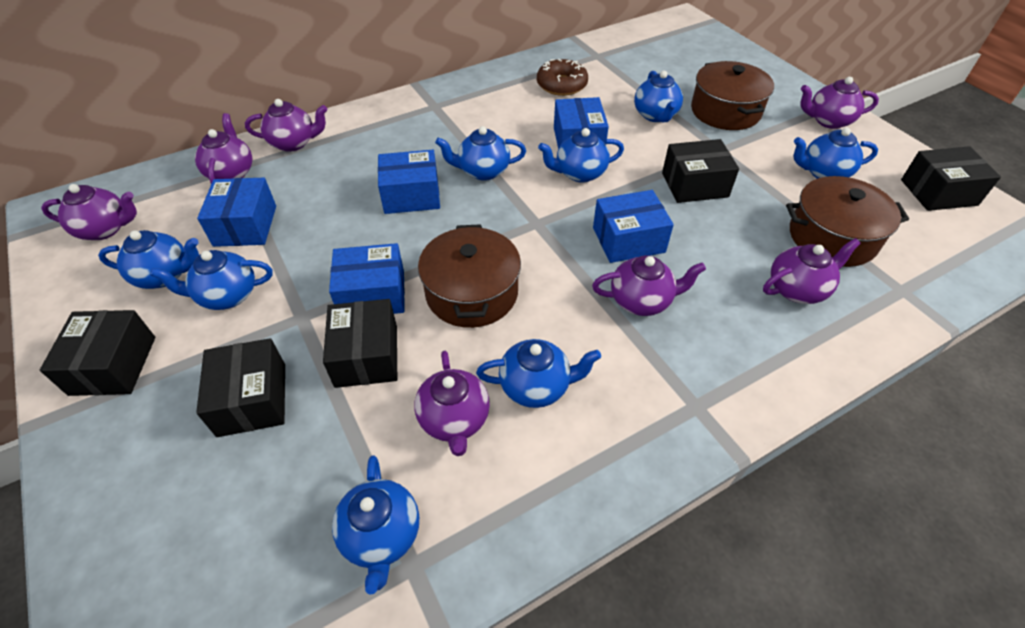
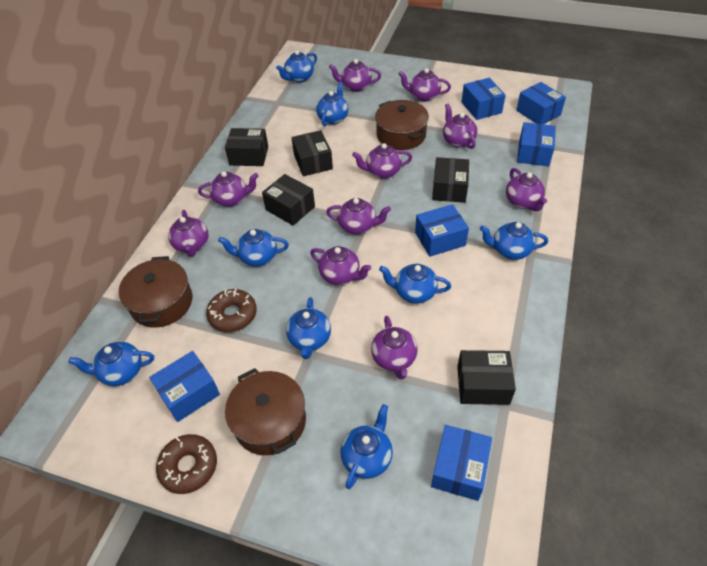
blue box: [197,178,276,247] [329,243,405,314] [378,150,440,214] [554,97,609,149] [593,190,674,263] = 5 -> [149,351,220,422] [415,204,469,257] [431,425,492,501] [462,78,506,120] [516,82,566,124] [517,122,556,166] = 6
brown donut: [537,58,588,96] = 1 -> [156,434,217,494] [206,289,257,332] = 2
purple teapot: [41,184,137,240] [195,113,252,184] [245,99,328,152] [414,351,490,456] [592,255,706,316] [763,238,861,304] [800,77,879,129] = 7 -> [168,210,208,257] [198,171,258,207] [310,246,371,285] [326,198,391,234] [329,59,381,92] [352,143,412,179] [371,316,418,379] [399,68,451,102] [443,103,477,149] [506,168,547,211] = 10

